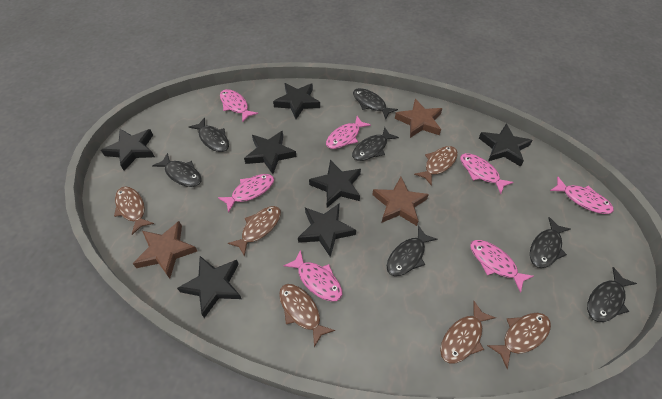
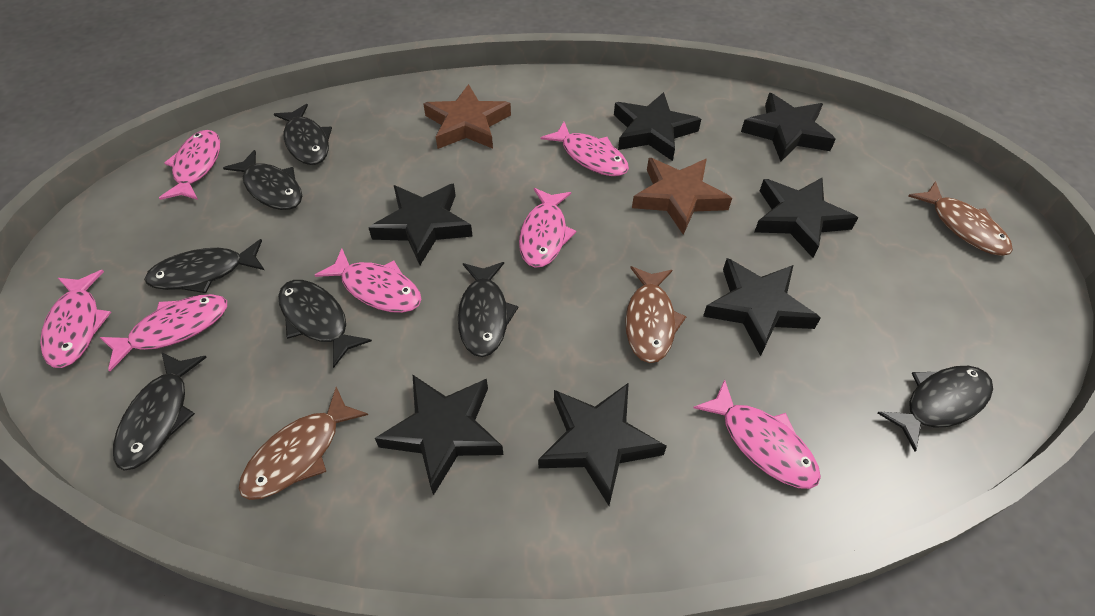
brown fish: [114,186,154,235] [228,206,281,257] [279,284,335,347] [414,146,458,185] [440,301,496,364] [487,313,551,369] = 6 -> [238,387,368,500] [625,266,686,363] [908,181,1013,256] = 3
brown star: [133,221,197,278] [372,177,429,226] [395,99,443,138] = 3 -> [423,84,511,149] [632,158,732,235] = 2

